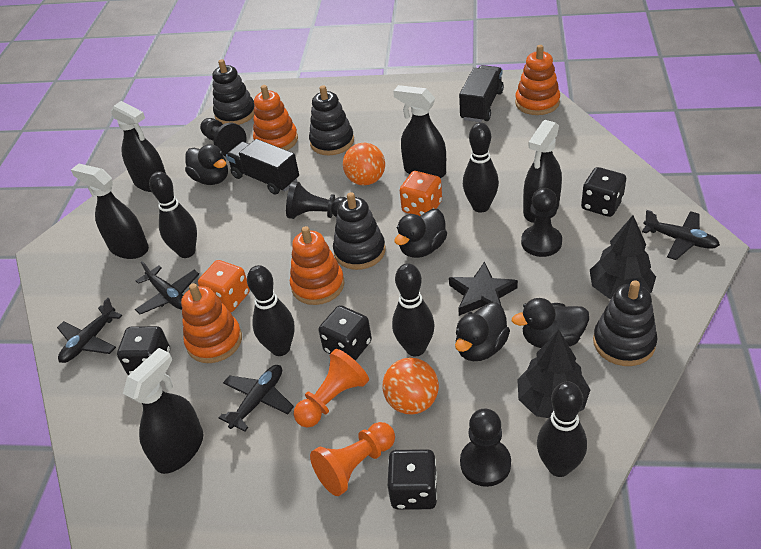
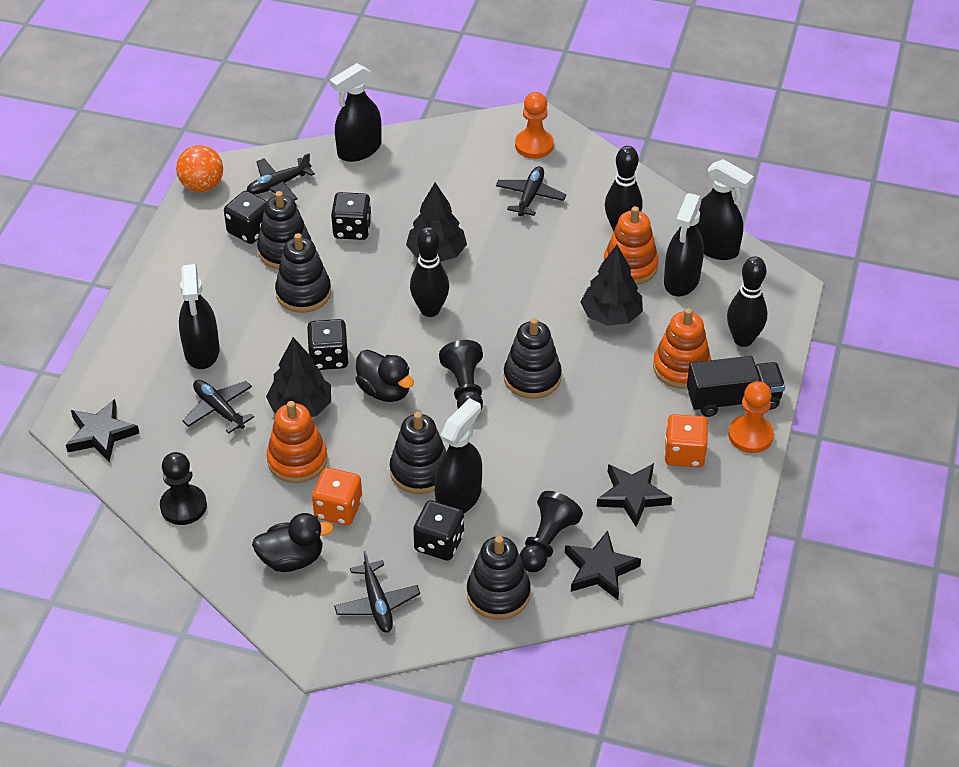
black bowling pin: [149,172,197,258] [247,265,295,356] [392,263,435,356] [463,122,499,213] [537,381,587,477] = 5 -> [410,227,449,317] [605,146,643,231] [727,256,767,347] = 3
black duck: [185,144,228,185] [395,209,447,258] [455,303,510,361] [512,298,589,348] = 4 -> [252,513,334,572] [356,350,414,402] = 2
black pawn: [200,118,247,156] [286,181,347,219] [460,409,511,487] [521,188,562,257] = 4 -> [160,452,207,525] [439,340,483,410] [520,491,583,572] = 3
black stacking toy: [212,59,255,125] [309,85,354,155] [333,192,386,270] [593,280,657,366] = 4 -> [257,191,311,269] [275,233,331,313] [390,412,446,494] [467,536,531,620] [504,318,562,399] = 5
black star: [449,261,518,316] = 1 -> [66,399,139,462] [565,531,641,600] [597,463,672,527] = 3
black tree: [517,329,590,418] [590,215,656,299] = 2 -> [266,337,331,417] [406,182,467,262] [580,245,643,326] = 3
black truck: [226,139,299,195] [459,65,504,122] = 2 -> [687,356,785,417] = 1
orange ball: [343,143,385,185] [382,358,439,415] = 2 -> [176,145,223,192] = 1
orange stacking toy: [181,283,242,363] [253,85,298,150] [290,226,344,305] [515,45,560,115] = 4 -> [267,401,327,483] [604,206,658,285] [653,308,711,389] = 3

